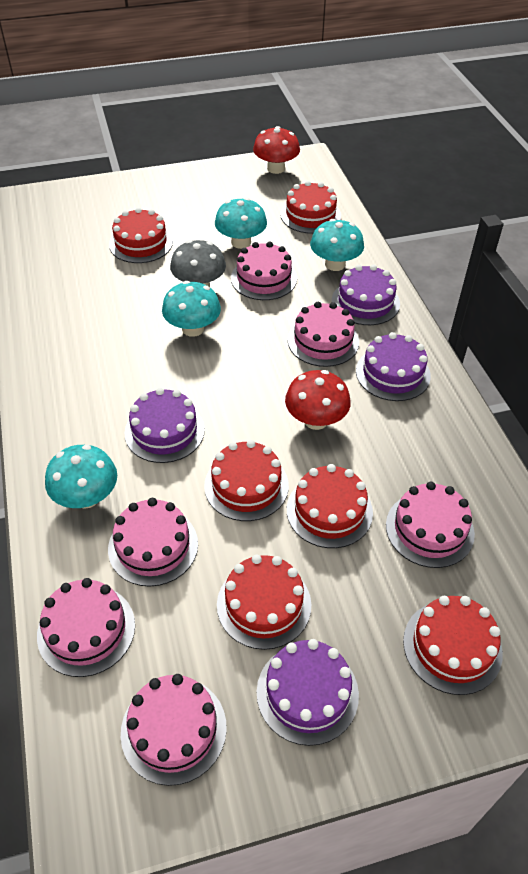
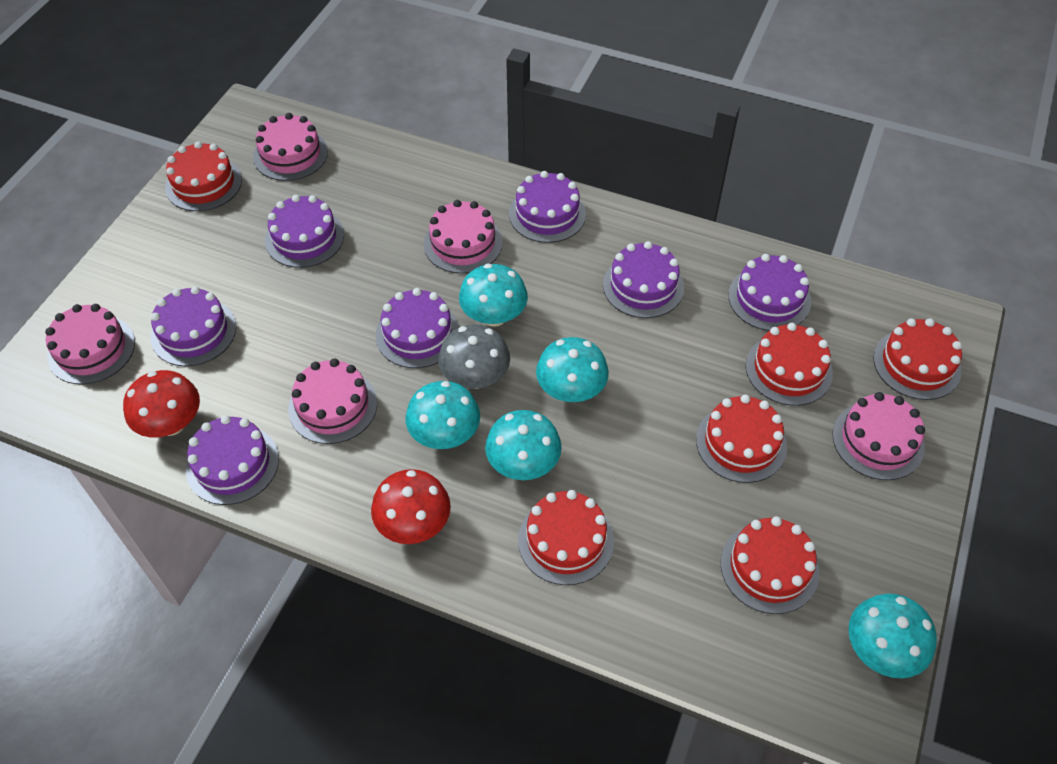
pink cake: [37,578,135,677] [108,498,198,587] [121,674,227,786] [231,242,297,300] [288,302,359,367] [386,481,475,568] = 6 -> [45,304,135,385] [253,113,328,181] [288,358,377,444] [424,200,503,274] [832,392,925,480] = 5
purple cake: [125,388,205,463] [257,639,359,746] [332,265,400,325] [356,332,431,401] = 4 -> [151,286,236,366] [186,415,279,505] [265,195,344,268] [376,288,459,368] [509,171,586,243] [603,241,684,318] [728,254,811,331] = 7
turquoise mushroom: [45,445,117,509] [162,281,221,337] [215,198,267,249] [310,219,364,271] = 4 -> [406,381,480,449] [459,264,528,327] [485,410,562,480] [536,337,609,402] [848,594,937,678] = 5

